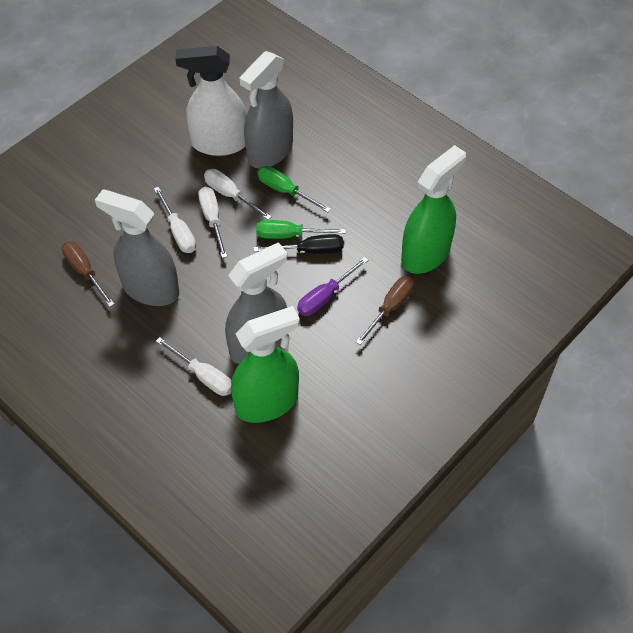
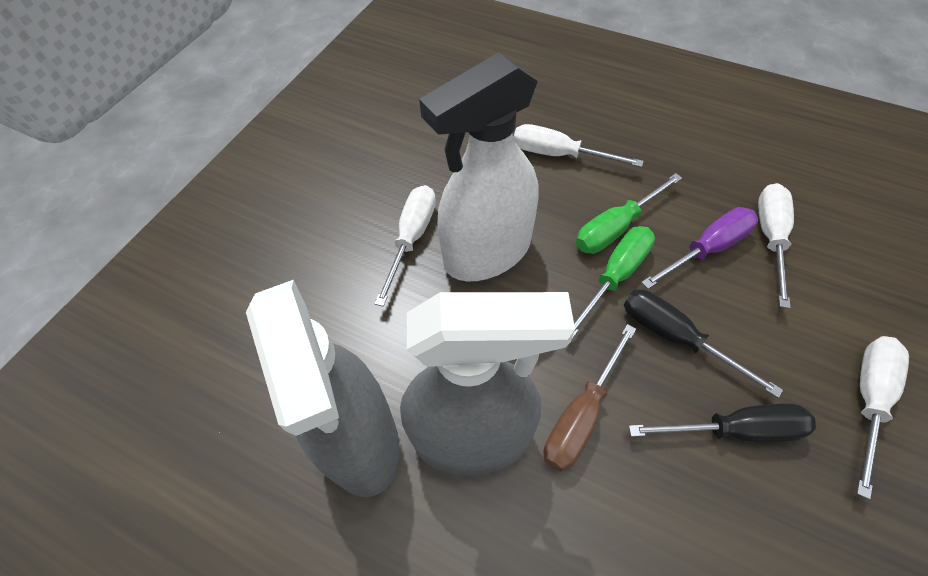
black screwdriver: [253,234,343,254] = 1 -> [624,289,783,398] [629,403,816,442] = 2
brown screwdriver: [62,241,115,307] [356,276,414,345] = 2 -> [544,324,636,472] = 1
green spray bottle: [231,306,300,423] [401,145,466,274] = 2 -> none = 0
grey spray bottle: [95,190,179,306] [225,242,287,364] [239,51,293,168] = 3 -> [246,280,400,497] [400,292,575,475] = 2

